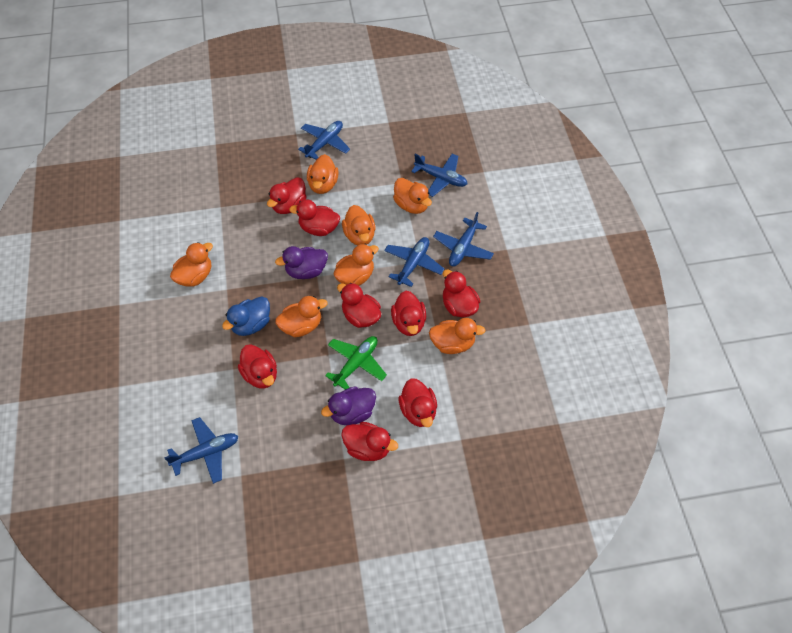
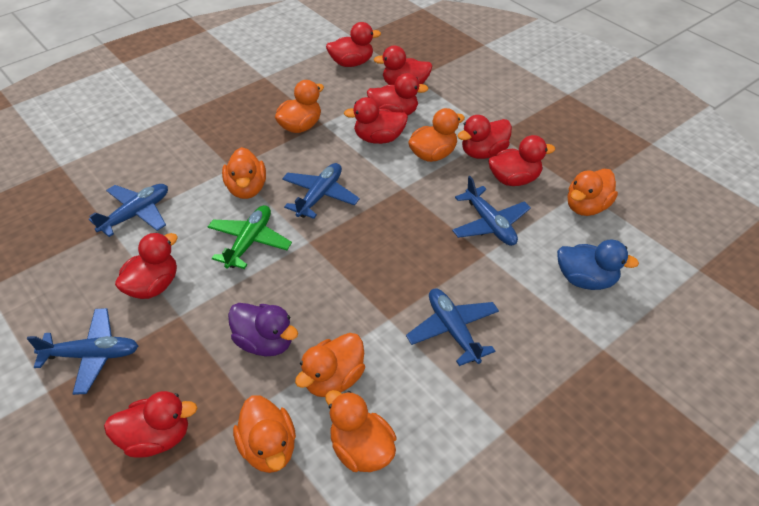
purple duck: [275,246,328,279] [321,386,376,425] = 2 -> [228,303,298,356] = 1

